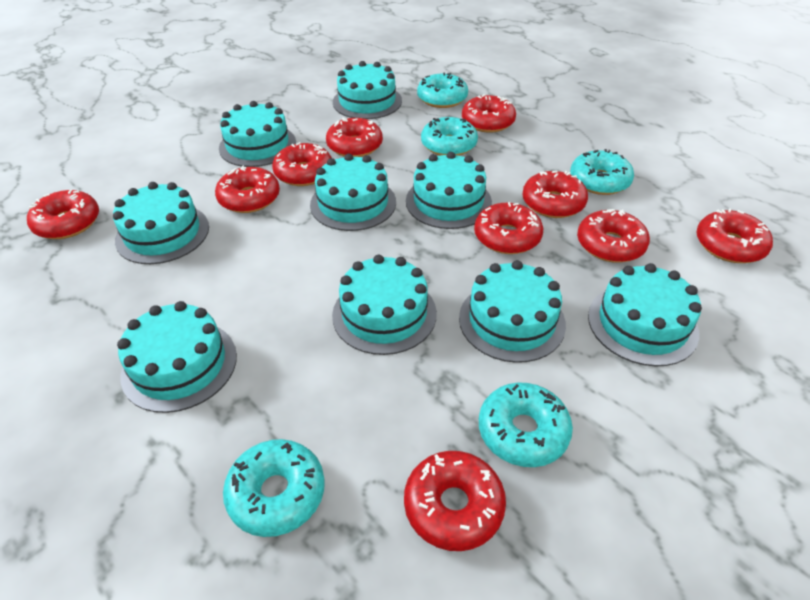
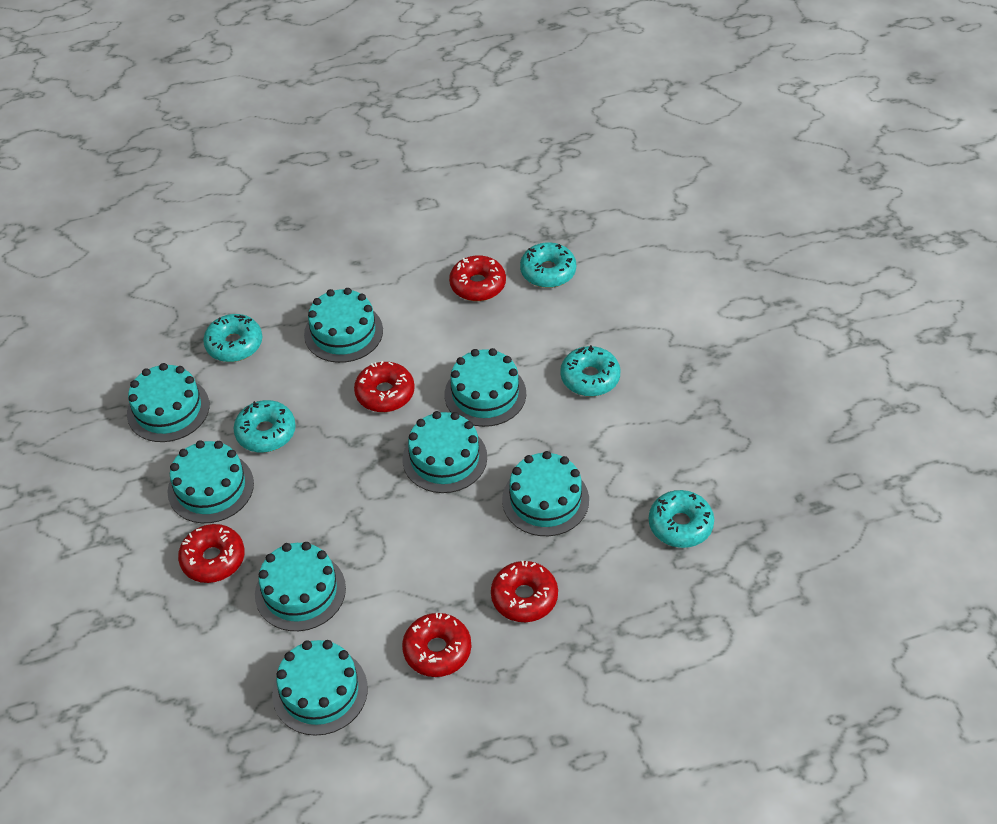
red donut: [27,190,99,239] [215,165,280,213] [272,142,332,186] [326,118,383,157] [404,451,506,551] [462,94,516,133] [474,202,543,254] [522,171,588,218] [577,209,650,263] [696,208,773,263] = 10 -> [178,524,245,583] [354,361,415,412] [402,613,471,677] [449,255,506,301] [491,561,558,622] = 5
turquoise cake: [113,182,209,264] [117,301,237,413] [219,101,296,167] [310,154,396,231] [332,255,437,355] [333,61,402,119] [406,152,492,229] [459,260,566,363] [588,263,702,366] = 9 -> [127,363,209,442] [167,440,254,523] [255,542,346,631] [272,640,368,736] [304,288,383,363] [402,411,487,493] [444,348,526,427] [502,451,589,536] = 8

